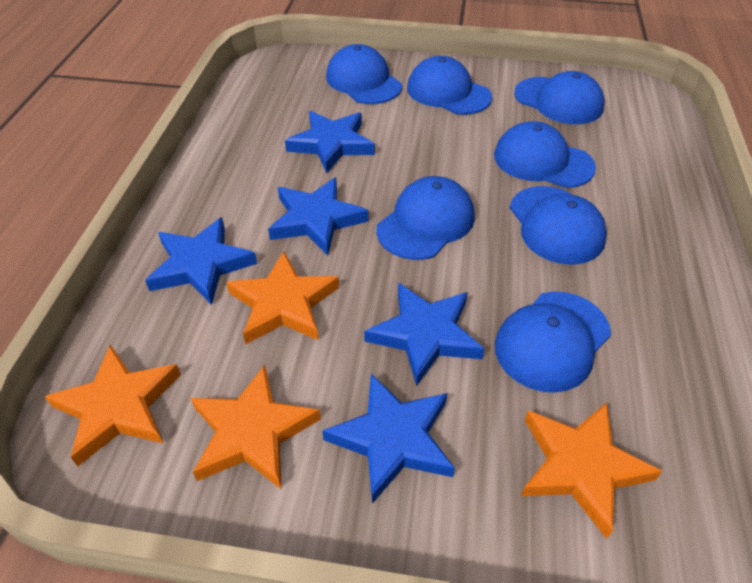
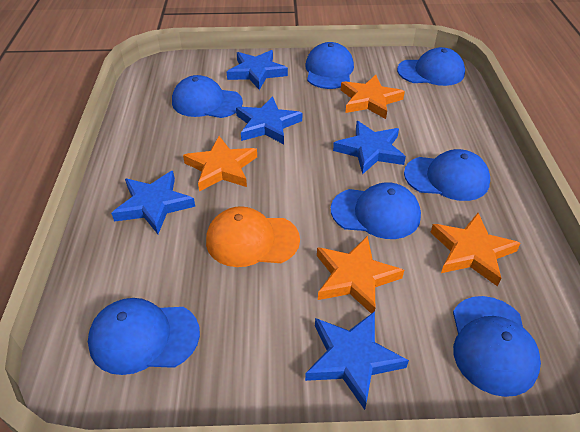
orange cap: none = 0 -> [206,206,300,267] = 1

